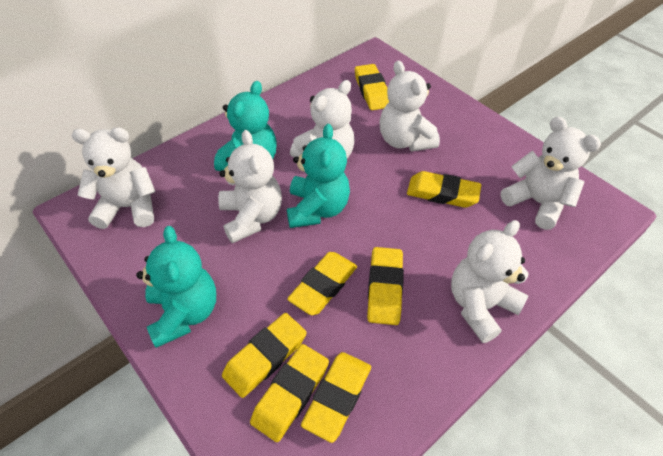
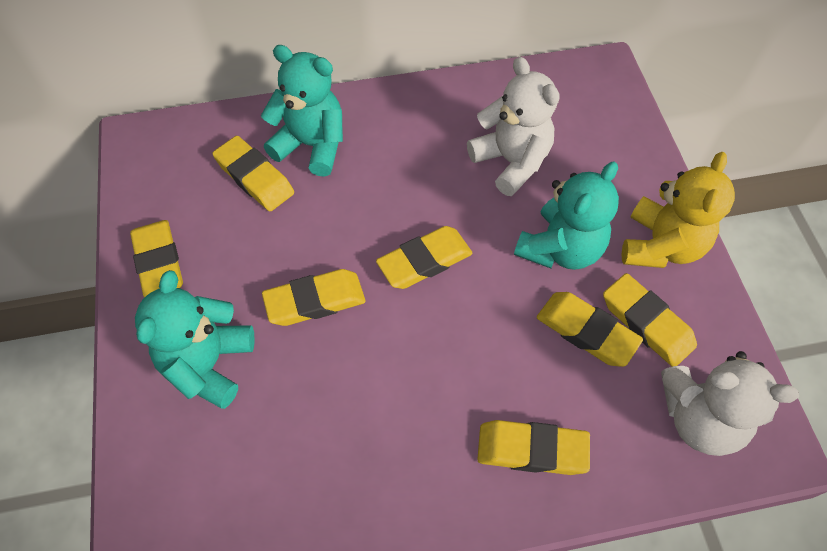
white teddy bear: [72,127,156,229] [218,130,282,243] [290,80,354,159] [379,61,440,151] [451,220,529,343] [501,117,601,230] = 6 -> [467,57,560,196] [661,351,799,456] = 2
yellow teddy bear: none = 0 -> [622,152,735,268] = 1

